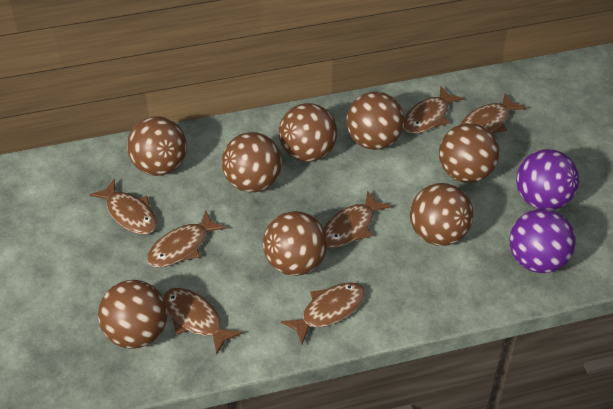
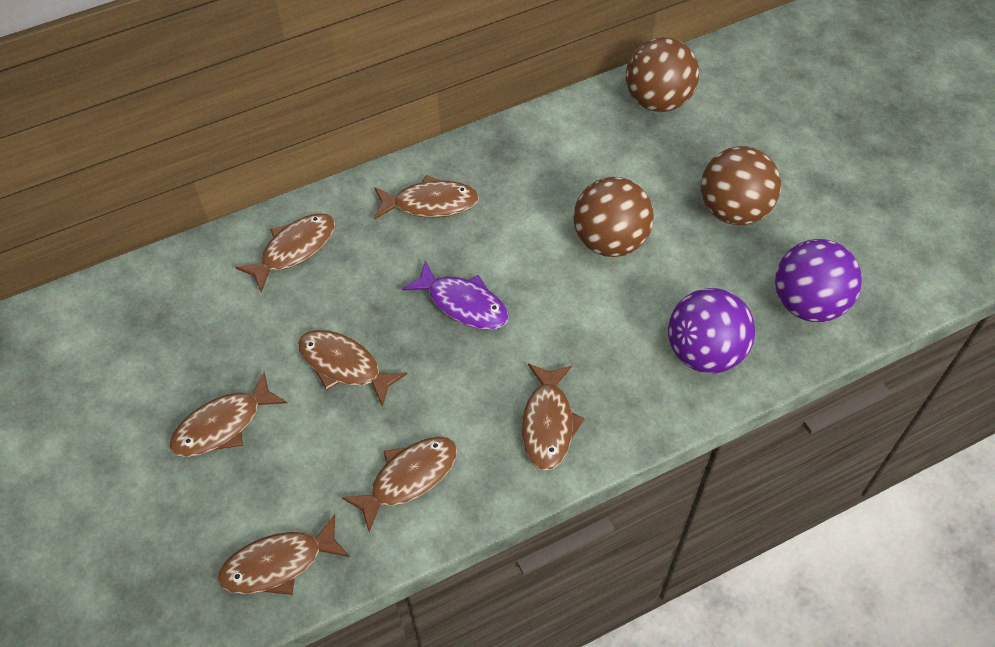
brown ball: [98,280,167,349] [127,116,187,176] [222,132,282,192] [263,211,328,276] [279,103,337,162] [346,92,404,150] [410,183,474,246] [439,123,499,183] = 8 -> [573,177,654,257] [626,37,699,112] [701,146,781,225] = 3
purple fish: none = 0 -> [402,260,509,330] = 1

